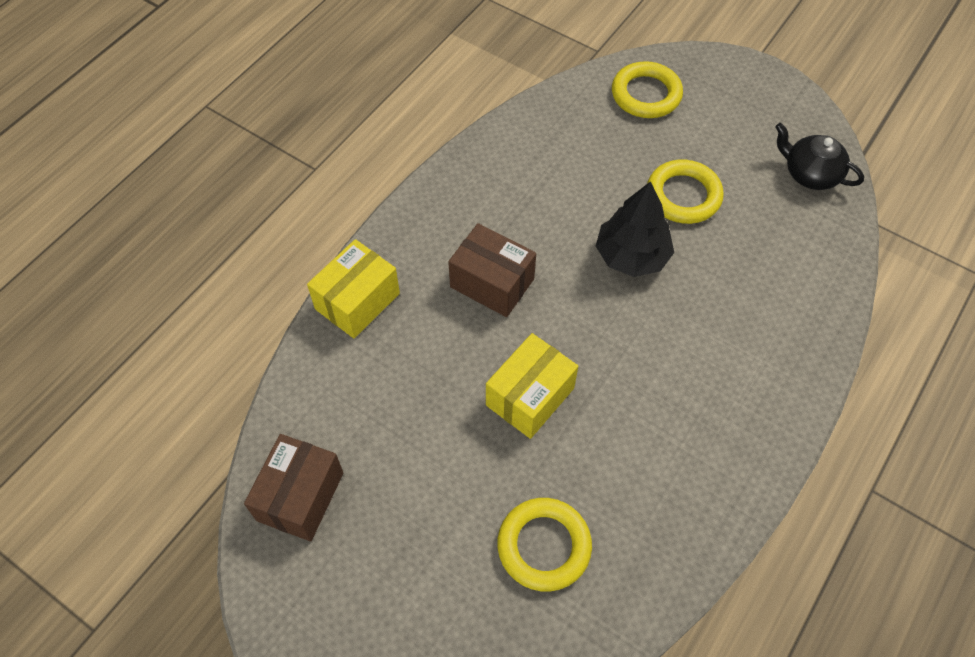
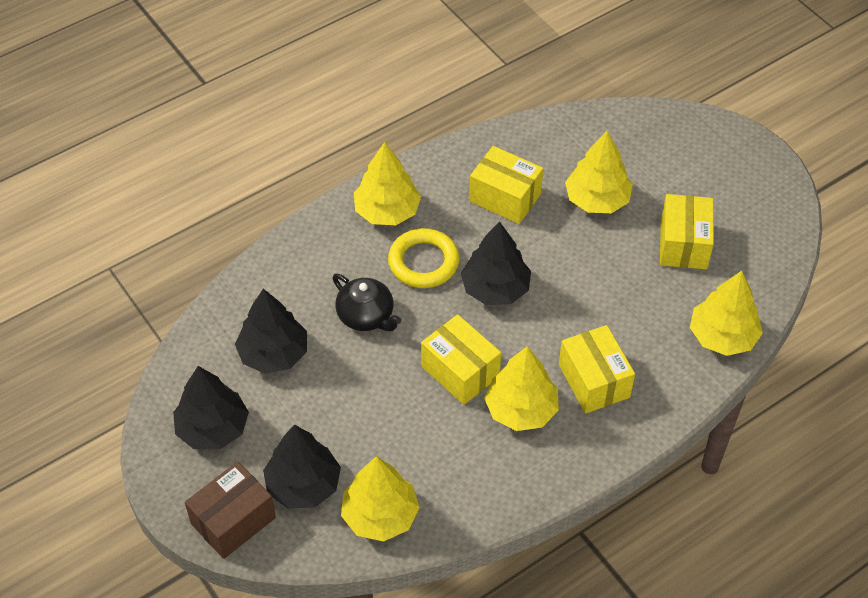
black tree: [596,181,674,277] = 1 -> [173,366,249,449] [235,289,307,374] [263,425,341,509] [461,221,531,305] = 4
brown box: [244,434,343,541] [448,223,536,317] = 2 -> [185,462,276,559] = 1
yellow box: [307,239,400,338] [486,333,578,439] = 2 -> [421,314,501,405] [469,146,543,224] [559,325,635,413] [660,194,714,269] = 4
yellow ring: [497,498,592,591] [612,61,683,118] [647,160,724,224] = 3 -> [388,228,460,288] = 1
yellow tree: none = 0 -> [341,456,420,541] [354,142,421,225] [484,346,559,431] [565,131,633,213] [690,271,763,356] = 5

